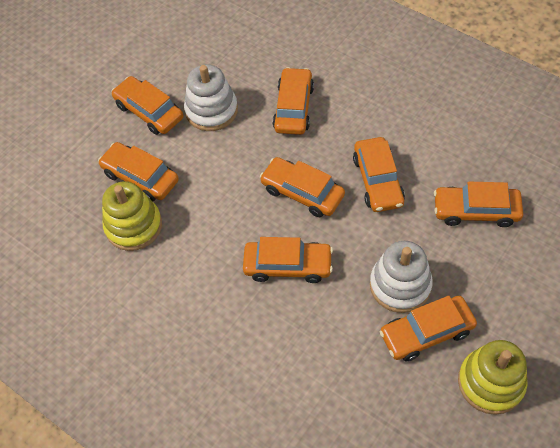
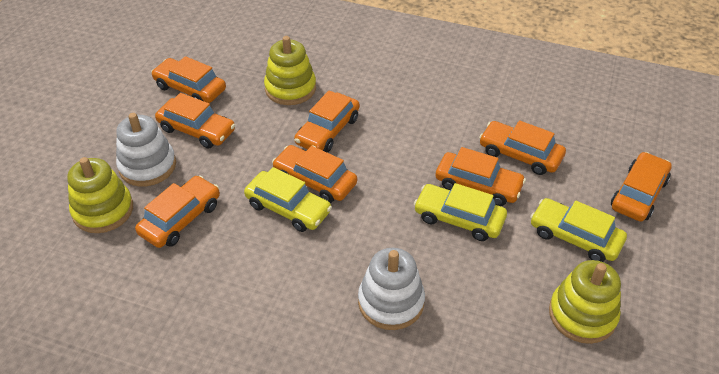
yellow car: none = 0 -> [244,167,332,232] [414,183,507,241] [530,198,627,262] = 3
yellow stacking toy: [102,181,162,251] [458,340,528,415] = 2 -> [67,157,133,233] [264,36,316,105] [549,260,621,344] = 3

